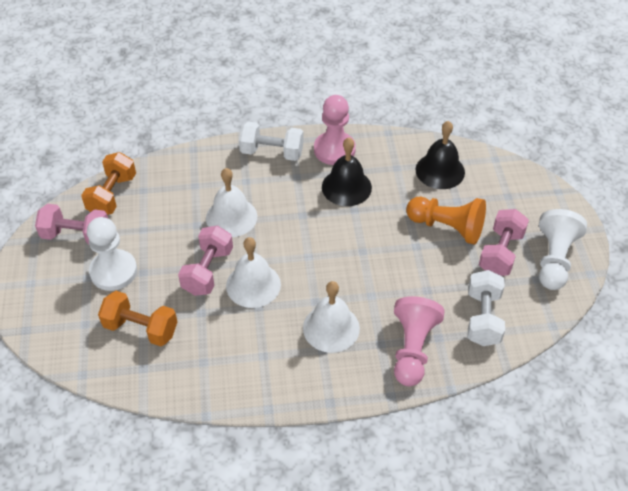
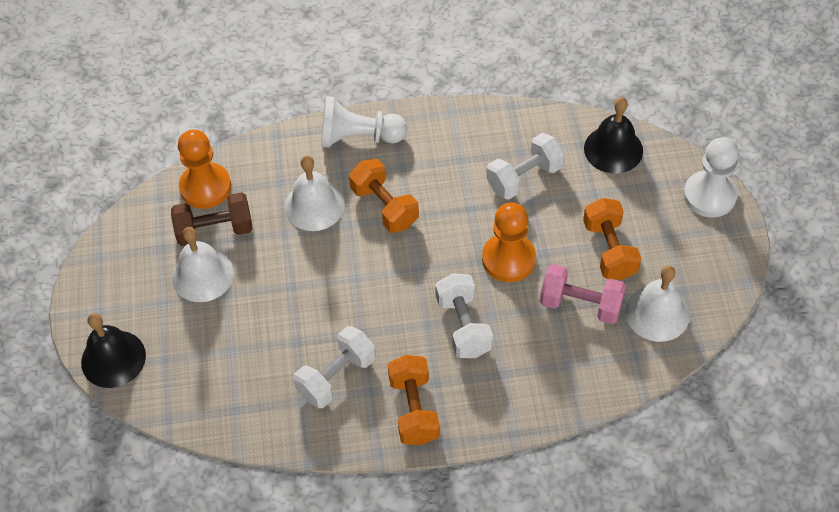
brown dumbbell: none = 0 -> [171,192,253,246] = 1
orange dumbbell: [81,152,136,215] [98,291,177,346] = 2 -> [349,159,419,233] [388,355,440,445] [583,198,641,280] = 3
orange pawn: [406,197,486,245] = 1 -> [178,130,231,209] [482,202,536,282] = 2
pink dumbbell: [35,204,108,245] [178,226,233,296] [479,209,529,276] = 3 -> [540,264,626,324] = 1
pink pawn: [314,95,356,165] [394,296,445,386] = 2 -> none = 0
white dumbbell: [239,122,304,161] [468,270,505,346] = 2 -> [293,326,376,408] [435,273,493,358] [487,133,565,200] = 3

